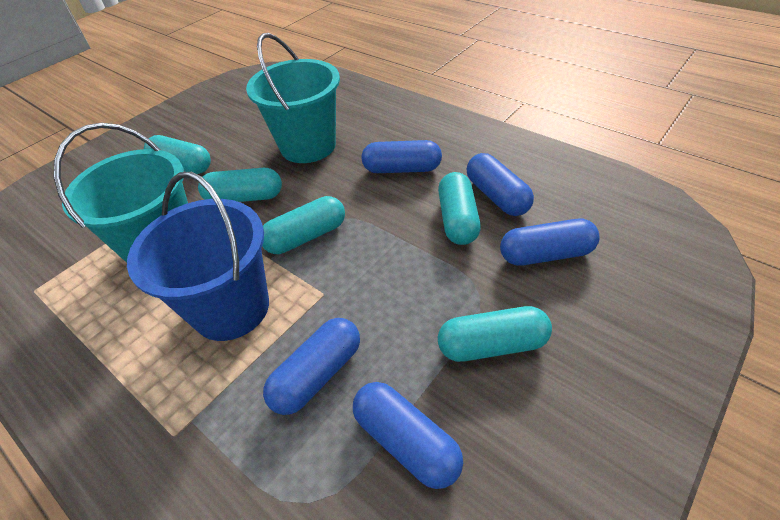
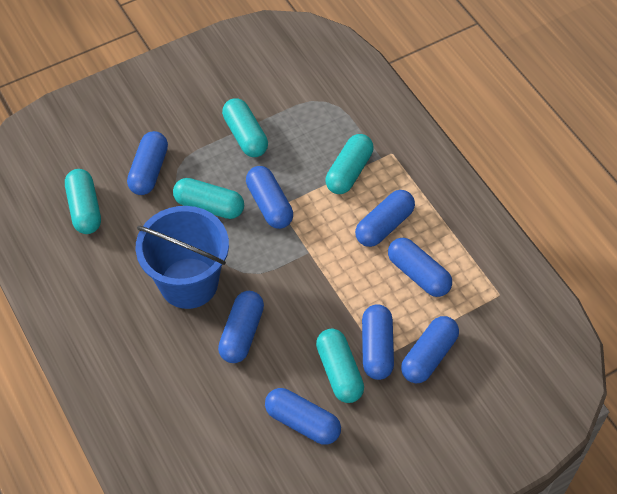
blue capsule: [263,318,360,415] [353,382,463,489] [362,140,442,173] [466,153,534,216] [500,219,599,266] = 5 -> [127,131,168,195] [218,291,264,363] [246,166,293,229] [265,388,341,445] [355,190,415,247] [362,304,394,380] [388,238,452,297] [401,316,459,383] = 8
turquoise bucket: [54,123,188,263] [246,33,340,163] = 2 -> none = 0

